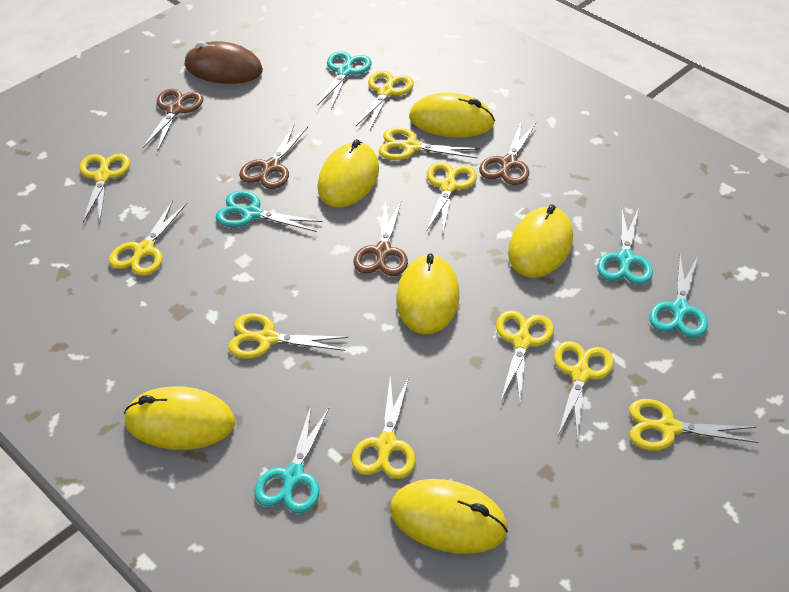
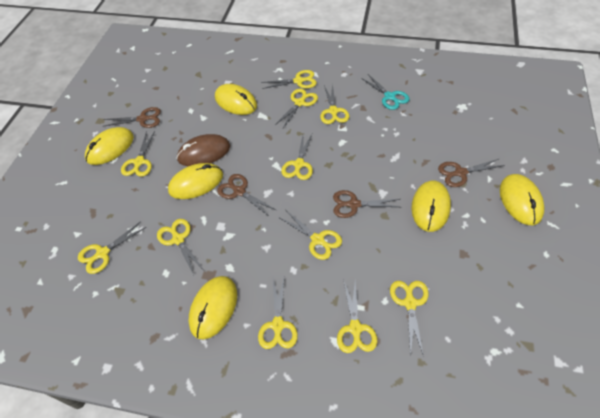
turquoise scissors: [216,191,323,232] [254,405,330,514] [317,51,372,109] [597,207,653,285] [649,255,708,338] = 5 -> [361,74,410,110] = 1
yellow scissors: [80,154,130,222] [109,200,187,276] [228,314,348,359] [352,377,415,479] [355,71,414,130] [378,128,480,160] [427,162,477,233] [496,310,554,403] [554,341,614,441] [629,399,759,451] = 10 -> [78,221,146,274] [121,131,155,177] [157,219,204,275] [258,279,298,349] [261,70,317,89] [275,89,318,128] [280,211,342,260] [281,134,313,180] [320,84,349,124] [337,279,377,353] [390,281,429,356] = 11

